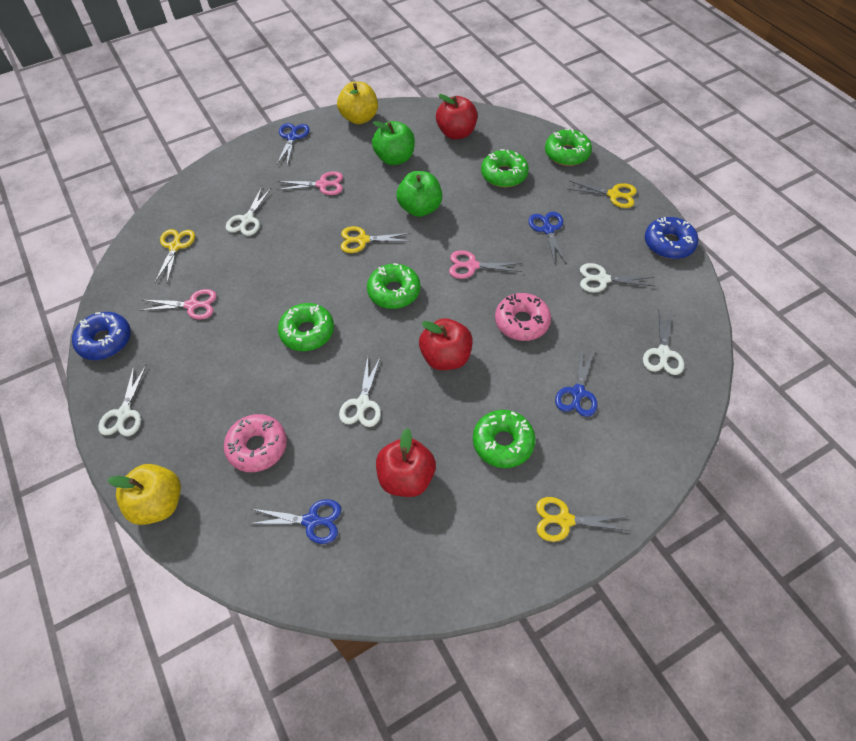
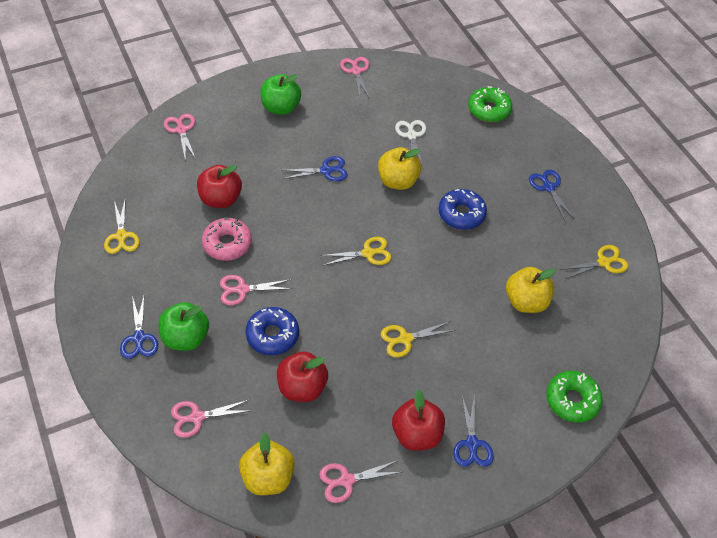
green donut: [278,303,334,351] [367,263,421,309] [473,410,536,468] [481,149,529,187] [545,129,592,166] = 5 -> [468,86,512,122] [546,371,603,423] = 2
pink donut: [224,414,287,472] [495,293,551,341] = 2 -> [202,217,252,261] = 1
pink scissors: [140,289,217,320] [277,171,343,195] [449,250,523,279] = 3 -> [164,113,196,159] [171,400,252,438] [220,275,292,305] [319,460,401,503] [340,57,370,99] = 5
white scissors: [98,365,146,436] [226,187,271,236] [339,356,381,427] [580,263,656,293] [643,311,684,375] = 5 -> [395,120,426,167] = 1
yellow apple: [107,464,181,525] [337,82,378,124] = 2 -> [239,432,295,495] [378,147,421,190] [506,267,556,313] = 3

